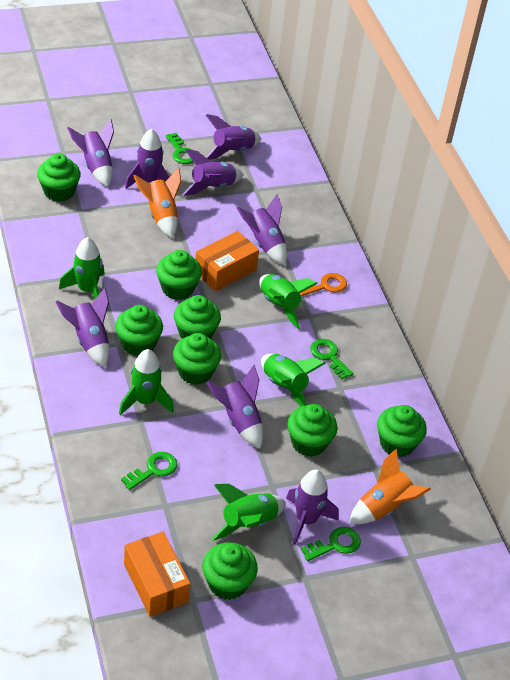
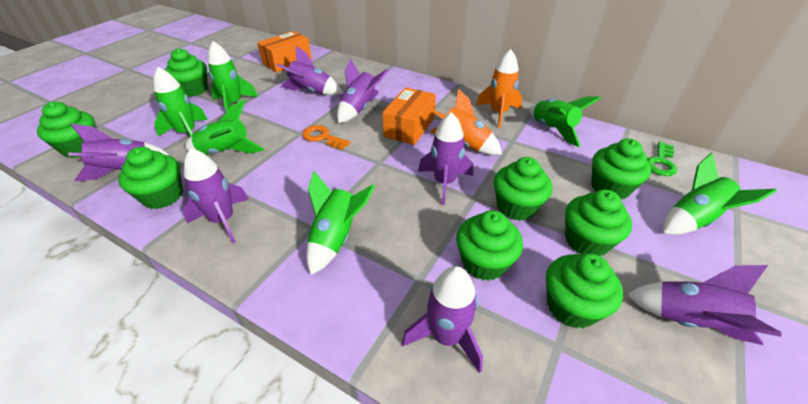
green key: [121,452,177,490] [165,133,193,164] [301,527,361,561] [310,339,353,379] = 4 -> [647,142,677,176] = 1
green rocket: [59,237,105,299] [119,349,174,415] [211,484,286,541] [259,274,318,329] [261,354,326,406] = 5 -> [153,67,208,136] [185,99,265,155] [208,41,258,112] [306,171,375,275] [529,96,601,147] [663,153,777,235] = 6
purple rocket: [56,288,109,367] [67,119,114,187] [125,129,169,189] [182,149,243,196] [206,114,261,160] [206,365,263,449] [237,194,287,265] [286,470,339,545] = 8 -> [68,124,169,181] [182,148,249,243] [277,46,343,95] [337,59,389,123] [402,266,483,373] [418,112,473,205] [626,265,782,345] = 7

